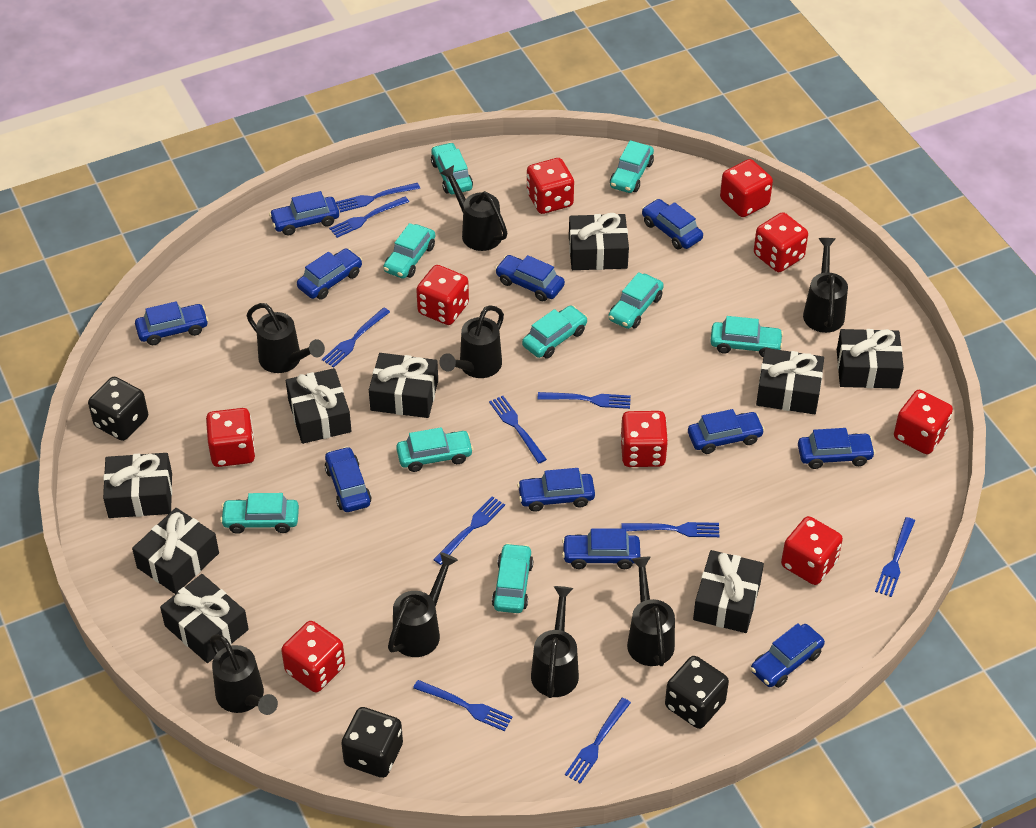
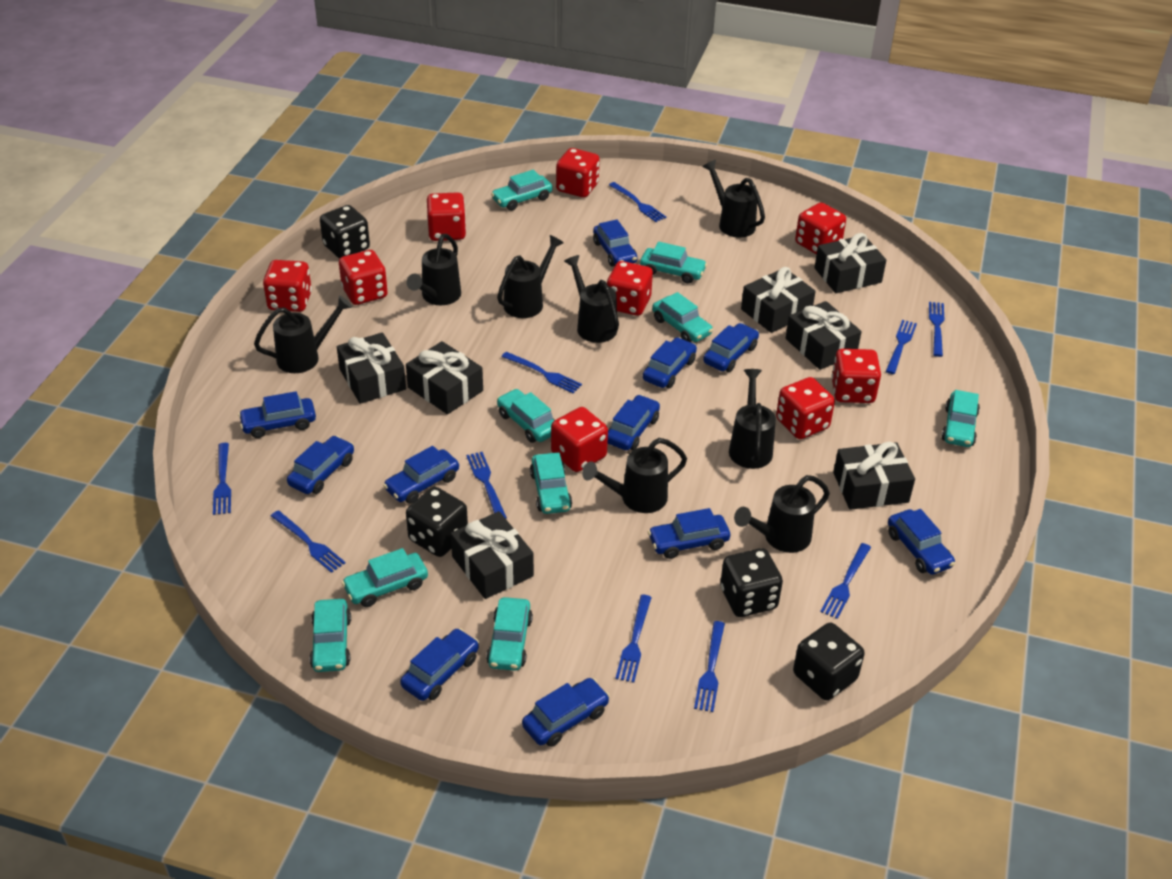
black dice: [88,377,148,441] [341,707,403,778] [665,656,729,729] = 3 -> [320,205,370,258] [406,487,468,557] [720,548,783,617] [793,623,865,700] = 4
black gift: [103,453,172,518] [132,508,219,594] [160,574,249,663] [286,368,352,444] [369,353,438,418] [569,213,629,270] [693,550,764,633] [756,348,824,414] [837,329,904,389] = 9 -> [337,332,406,404] [406,341,483,414] [451,511,534,599] [741,267,816,333] [786,301,861,370] [814,233,886,293] [833,442,915,510] = 7

